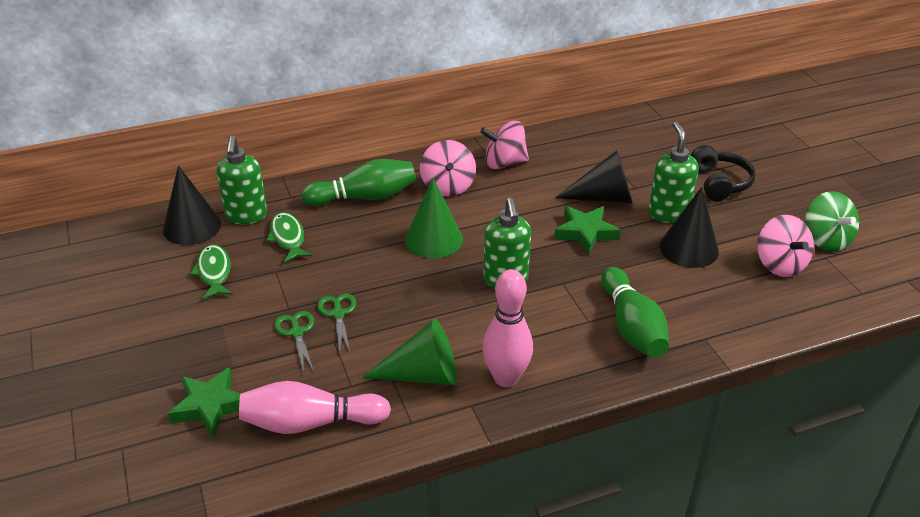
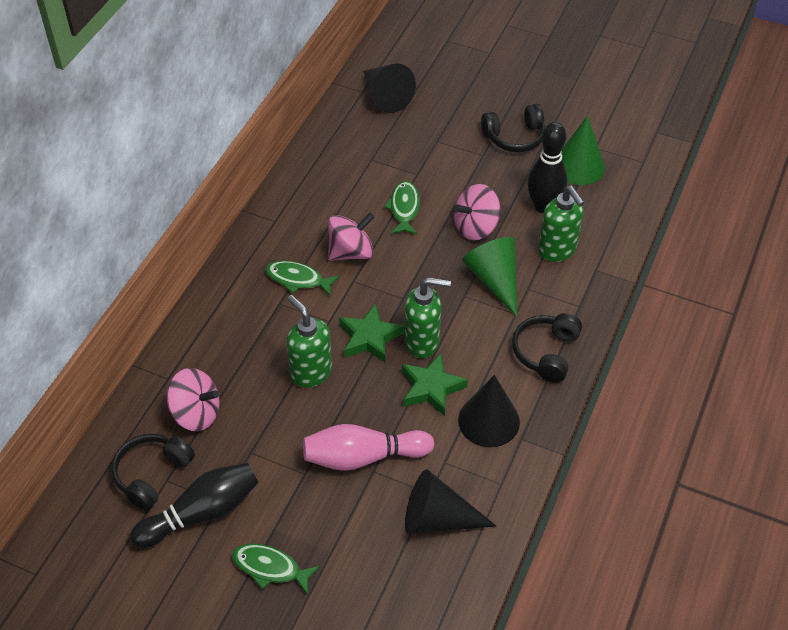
black bowling pin: none = 0 -> [130,463,258,548] [527,122,567,213] = 2
black headphones: [691,145,756,201] = 1 -> [111,434,195,511] [481,104,545,152] [512,313,582,383] = 3
green bowling pin: [301,159,416,206] [601,267,669,358] = 2 -> none = 0
green fish: [190,244,233,300] [266,212,312,263] = 2 -> [232,544,320,594] [266,261,340,296] [384,181,420,234] = 3
green scissors: [274,311,314,373] [317,293,356,352] = 2 -> none = 0
green spinning top: [805,191,859,252] = 1 -> none = 0
pink bowling pin: [239,381,391,434] [482,269,533,387] = 2 -> [303,424,434,471] = 1

